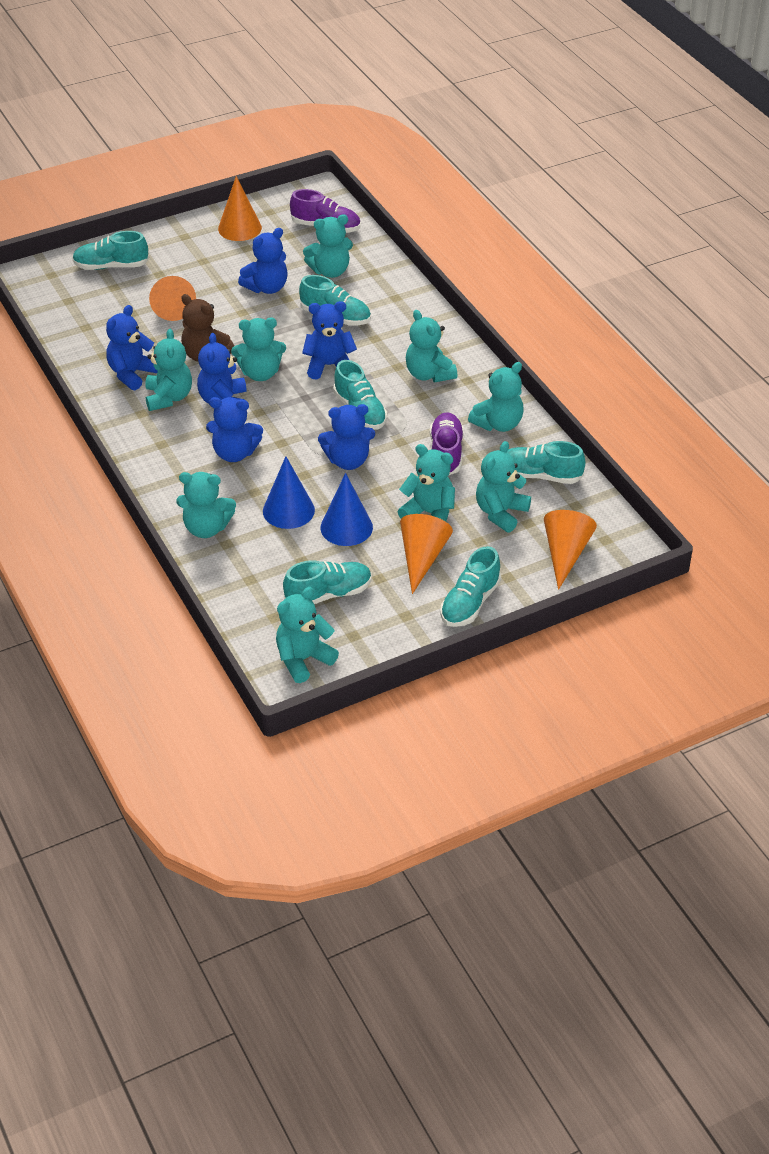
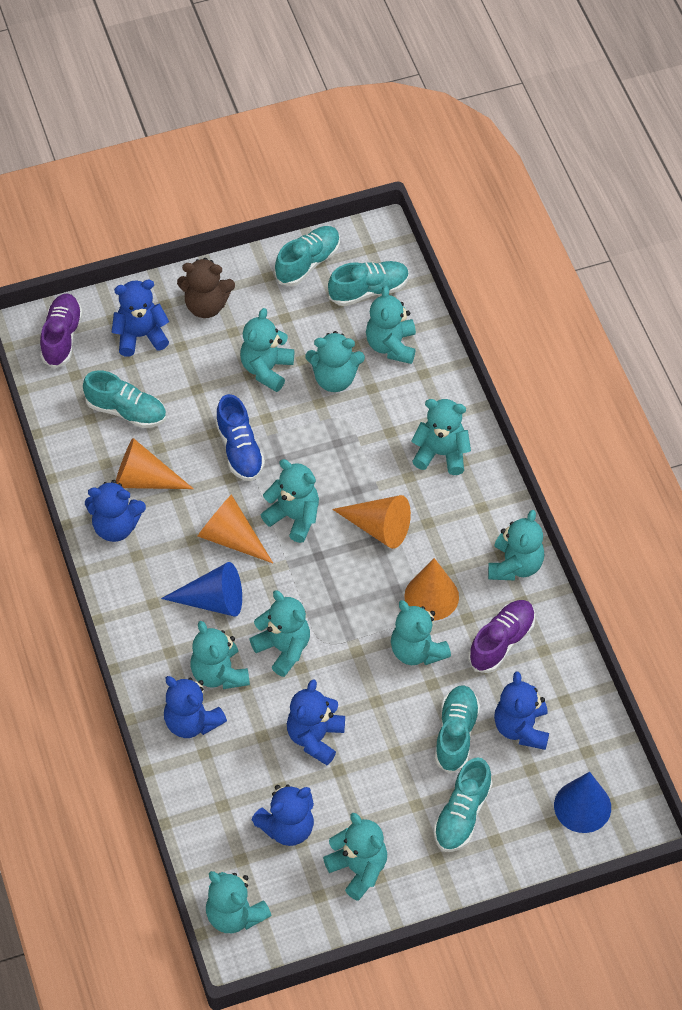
blue shoe: none = 0 -> [215,394,265,481] = 1
turquoise shoe: [72,231,149,270] [283,560,372,604] [299,275,371,326] [333,360,387,430] [440,546,501,627] [507,441,585,484] = 6 -> [83,370,166,428] [275,226,340,286] [328,261,409,306] [434,757,493,852] [435,685,480,773] = 5
turquoise teddy bear: [146,329,192,411] [176,472,236,538] [231,317,286,381] [276,587,339,683] [303,215,353,278] [398,444,455,522] [406,310,457,382] [468,362,524,432] [476,441,531,533] = 9 -> [190,621,250,689] [206,871,272,933] [240,308,294,392] [250,590,310,677] [261,459,319,543] [305,331,365,392] [323,813,387,901] [366,286,416,364] [391,600,451,665] [411,399,471,475] [488,510,544,580] = 11

